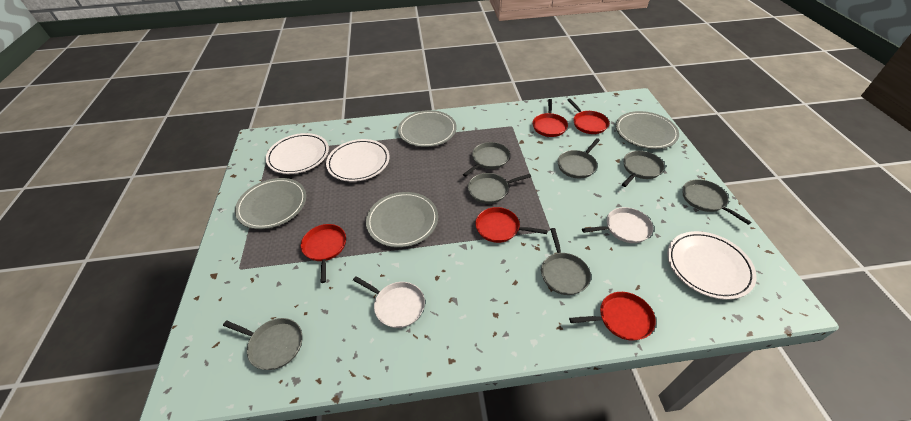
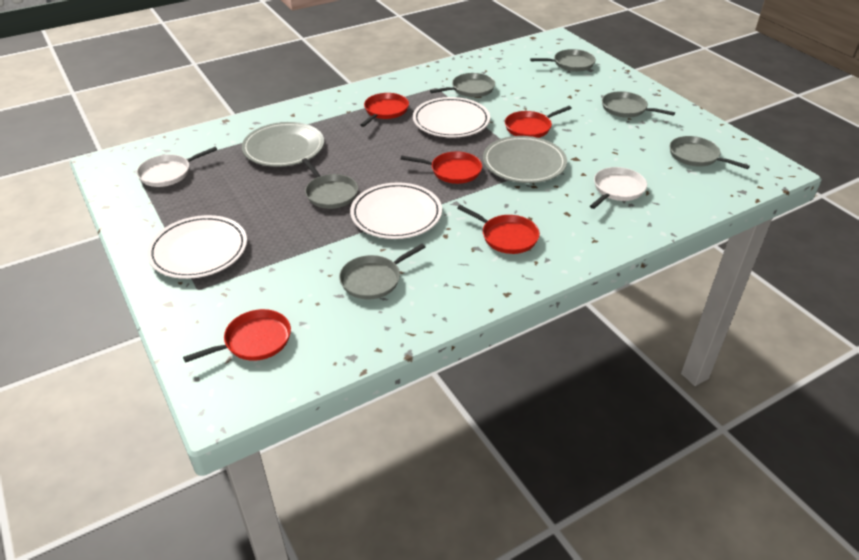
grey pan: [223,318,302,370] [463,142,510,177] [468,173,531,204] [541,228,591,295] [558,138,600,178] [622,151,664,187] [683,179,751,225] = 7 -> [302,158,358,209] [339,244,426,300] [430,73,495,97] [530,49,596,72] [602,91,675,118] [669,136,750,169] = 6
grey plate: [235,178,306,229] [366,192,438,248] [398,110,457,147] [616,111,679,149] = 4 -> [242,122,324,167] [483,136,567,183] = 2

